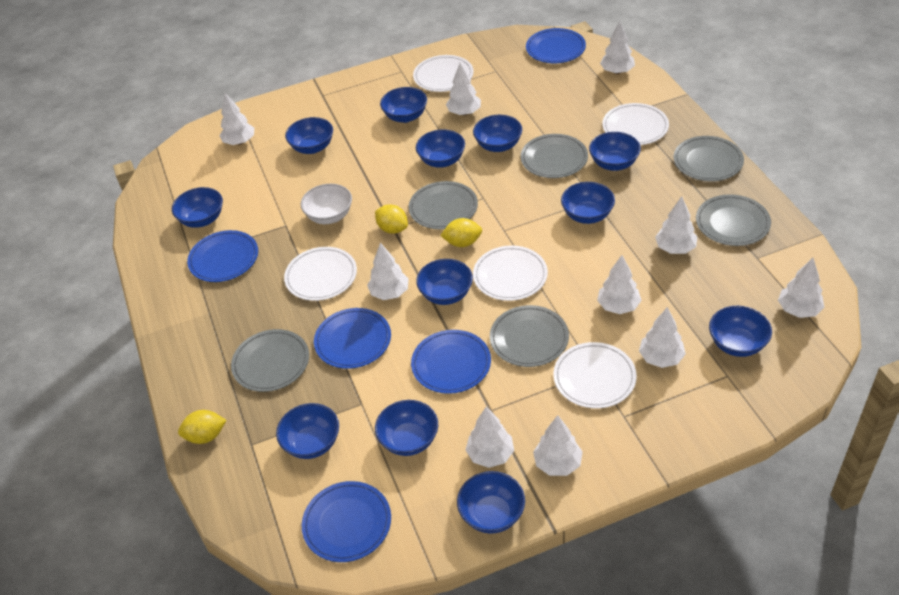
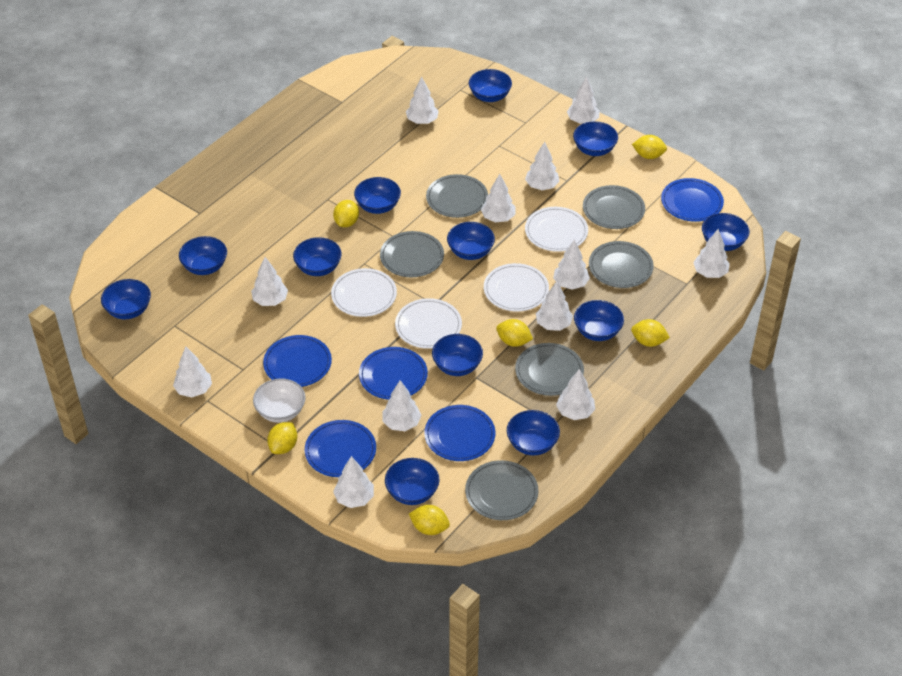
white plate: [284,247,357,301] [413,55,474,92] [473,245,548,301] [554,342,637,408] [602,103,669,145] = 5 -> [331,268,397,317] [395,298,462,349] [484,263,549,312] [525,207,588,252] = 4
white tree: [219,93,254,145] [367,243,409,300] [446,62,481,116] [466,407,514,468] [533,415,583,476] [597,255,642,314] [600,21,635,74] [639,307,686,368] [655,196,697,254] [778,258,825,318] = 10 -> [173,347,212,398] [251,257,288,306] [333,456,374,508] [383,380,422,431] [406,77,439,124] [481,174,515,222] [525,142,560,190] [536,281,573,331] [553,239,590,290] [556,369,595,420] [567,76,600,124] [693,229,730,278] = 12
yellow lemon: [178,410,226,444] [375,205,408,234] [440,218,482,247] = 3 -> [267,422,297,454] [333,200,359,227] [409,505,450,535] [496,319,533,347] [631,319,670,347] [632,135,667,159] = 6

